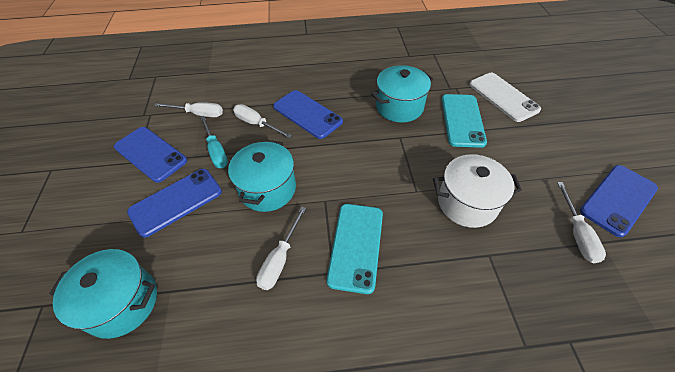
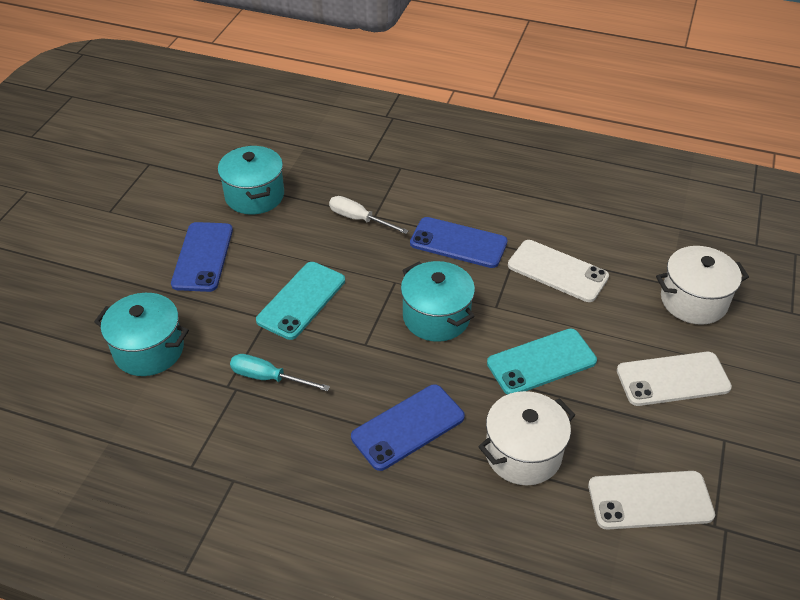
blue phone: [114,127,187,183] [127,169,222,238] [273,90,343,139] [580,165,658,237] = 4 -> [171,222,233,292] [351,384,465,471] [410,217,507,268] = 3
white phone: [469,73,541,122] = 1 -> [508,240,609,302] [588,471,715,529] [617,352,732,406] = 3
white pot: [433,154,522,228] = 1 -> [478,391,575,485] [656,246,749,325] = 2
white screwdriver: [154,102,223,117] [233,104,292,138] [256,207,306,290] [557,182,606,263] = 4 -> [329,196,409,234] = 1

